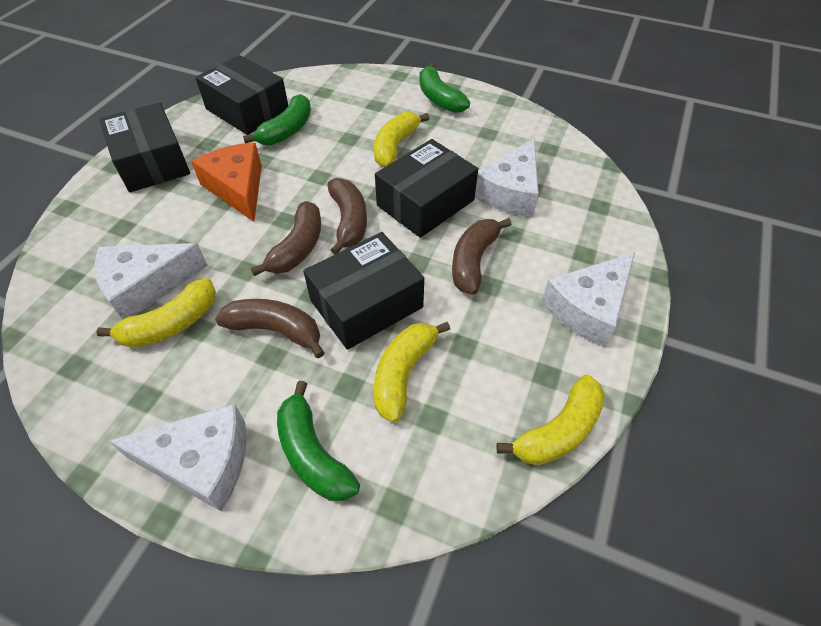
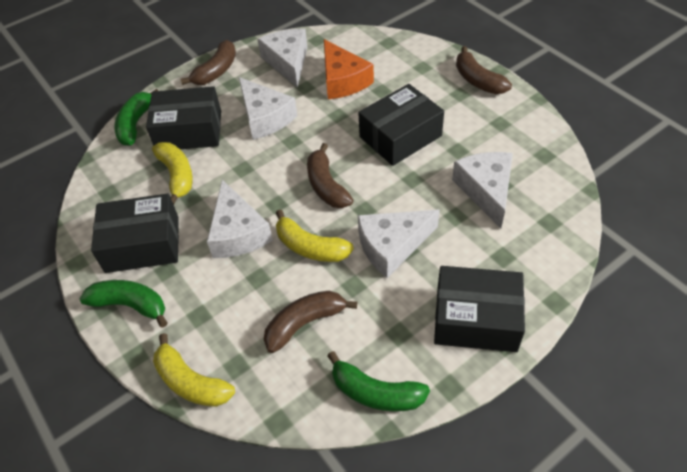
white cheese: [95,243,208,320] [109,404,246,511] [475,139,539,217] [542,252,635,347] = 4 -> [207,180,273,258] [239,77,297,140] [257,29,307,88] [358,210,440,278] [452,152,513,229] = 5
yellow banana: [96,278,216,348] [374,112,430,167] [374,322,450,423] [496,375,605,465] = 4 -> [152,142,193,205] [153,333,235,407] [276,209,354,262] = 3

